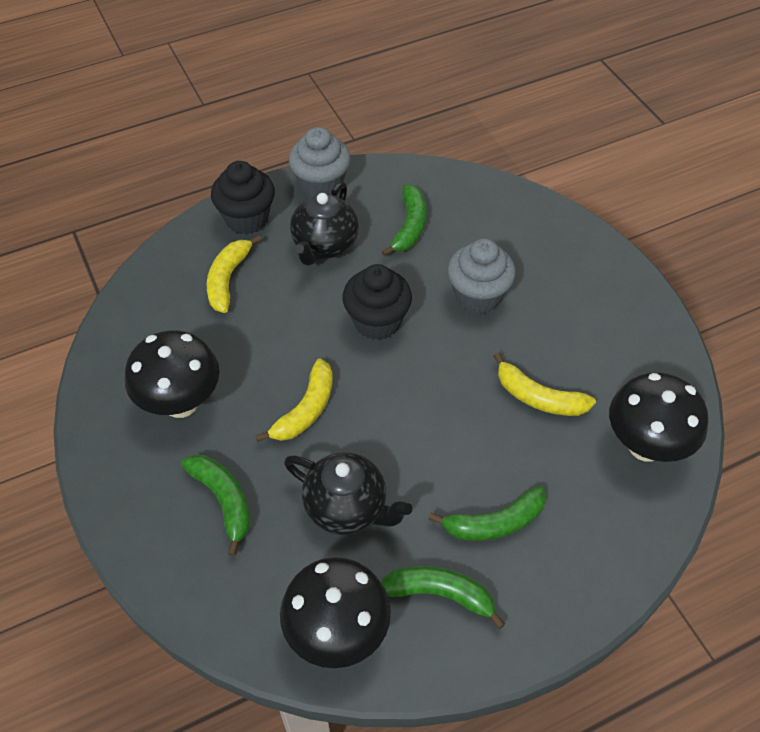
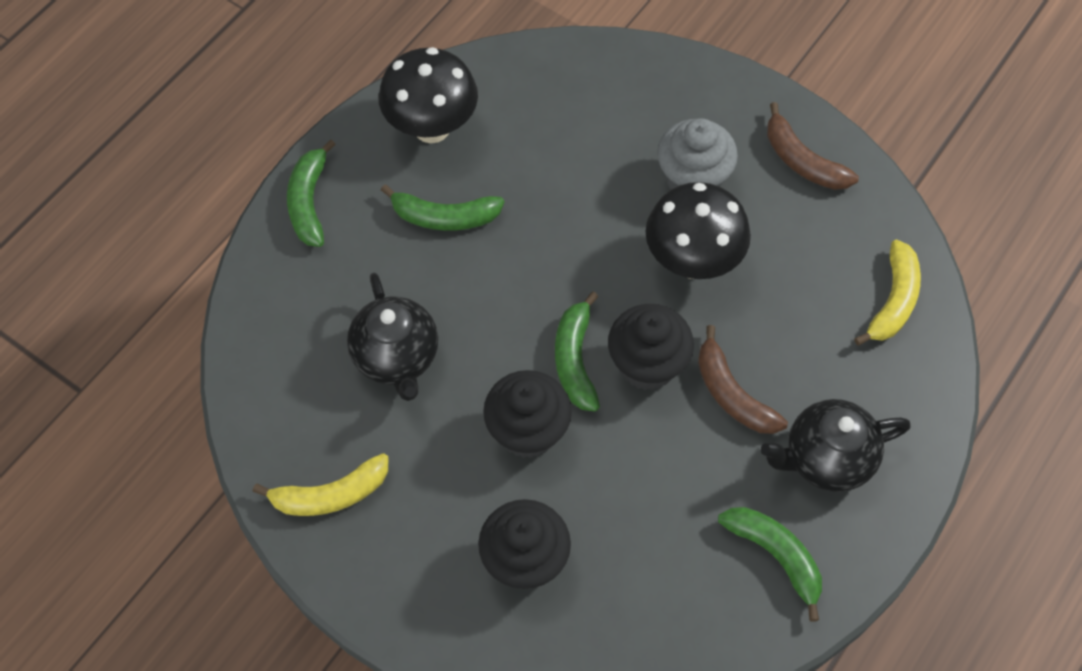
black cupcake: [211,161,275,235] [342,264,412,340] = 2 -> [478,499,571,590] [483,370,572,458] [608,304,694,390] = 3
black mushroom: [125,330,220,418] [280,557,391,668] [609,372,708,462] = 3 -> [378,47,478,143] [645,182,751,279] = 2
brown banana: none = 0 -> [698,325,788,434] [767,102,859,190] = 2
grey cupcake: [289,127,351,197] [447,238,516,314] = 2 -> [657,118,738,190] = 1
yellow banana: [207,235,262,313] [255,358,333,442] [493,352,596,416] = 3 -> [253,453,388,516] [854,240,921,345] = 2

